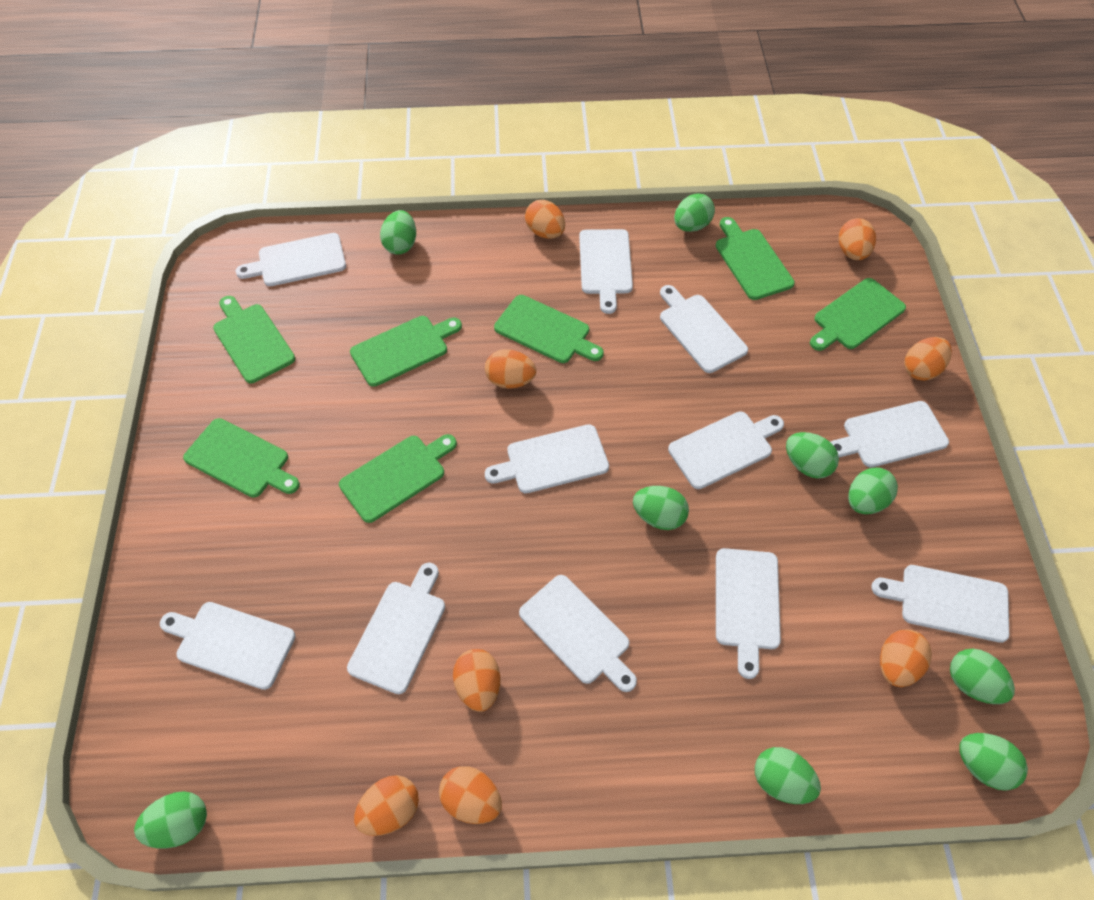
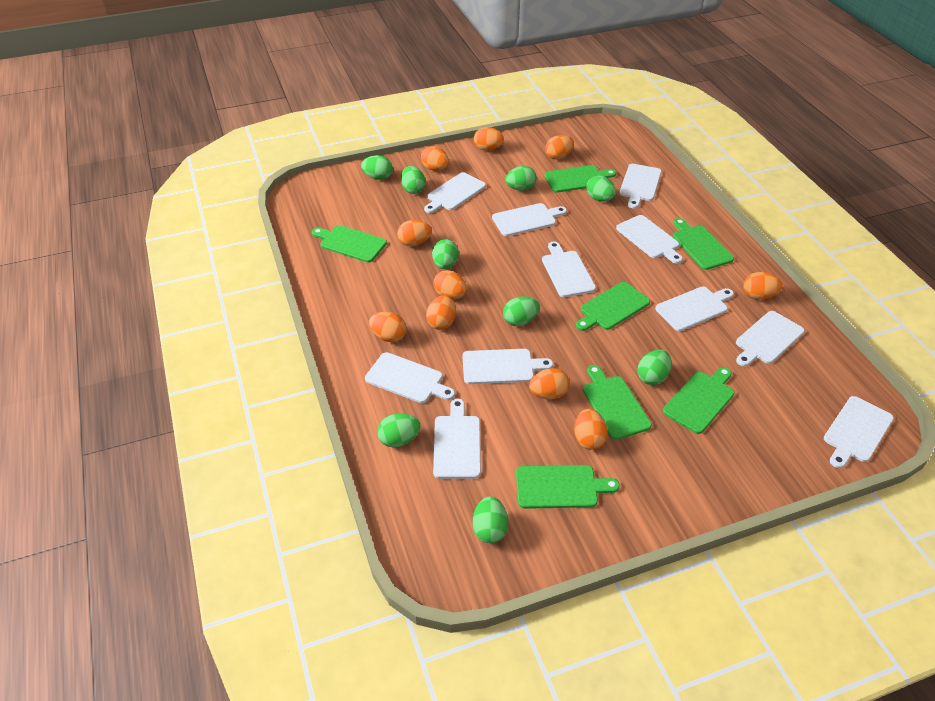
orange egg: [354,775,419,836] [439,766,502,824] [453,649,500,712] [485,349,536,388] [525,200,565,239] [838,218,876,260] [880,629,932,687] [904,337,952,381] = 8 -> [369,312,406,342] [397,220,432,246] [421,146,449,171] [426,295,456,330] [434,270,467,299] [474,127,504,151] [529,368,570,400] [545,135,574,160] [574,409,608,450] [743,272,782,300] = 10

